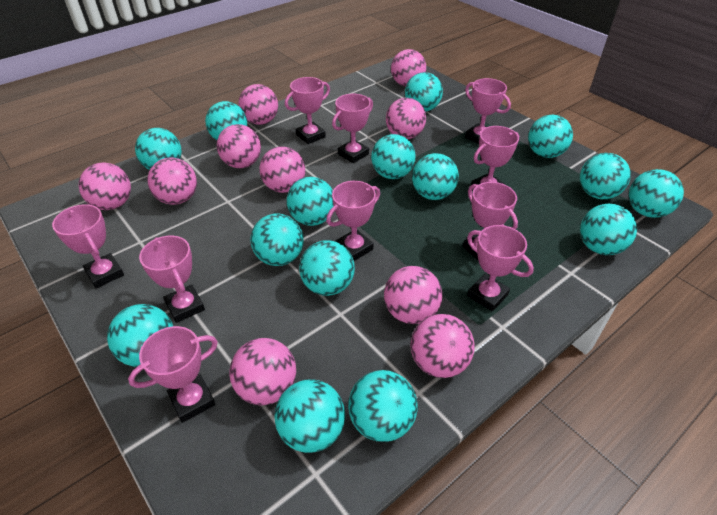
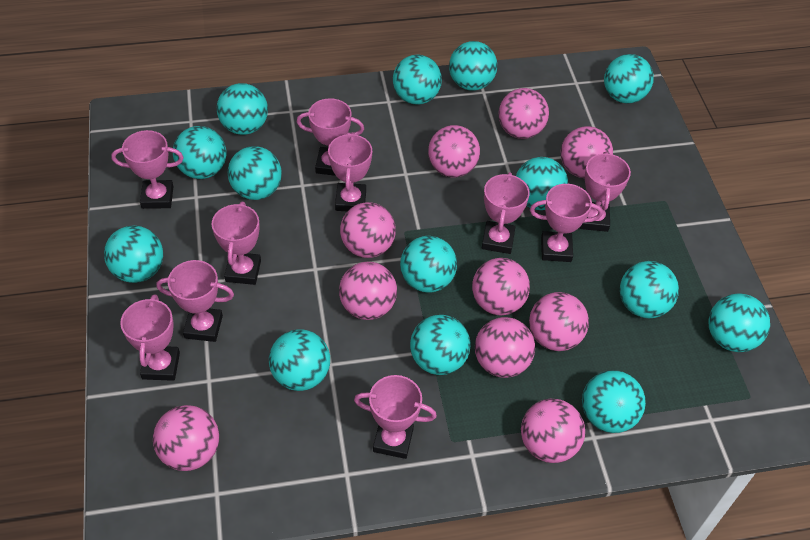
turquoise ball: [107,304,173,367] [135,128,182,170] [205,101,247,140] [250,214,304,266] [274,379,345,453] [287,177,333,226] [299,240,355,296] [348,370,418,442] [371,134,416,179] [405,72,443,112] [412,153,459,200] [528,115,573,158] [580,153,631,199] [580,204,637,255] [629,169,684,218] = 15 -> [104,225,163,283] [173,126,226,179] [216,83,268,135] [227,146,282,200] [269,329,330,391] [393,55,442,104] [400,236,457,293] [410,315,471,375] [449,41,497,91] [516,157,568,210] [582,370,646,433] [604,54,654,104] [620,261,679,318] [708,293,770,352] = 14

